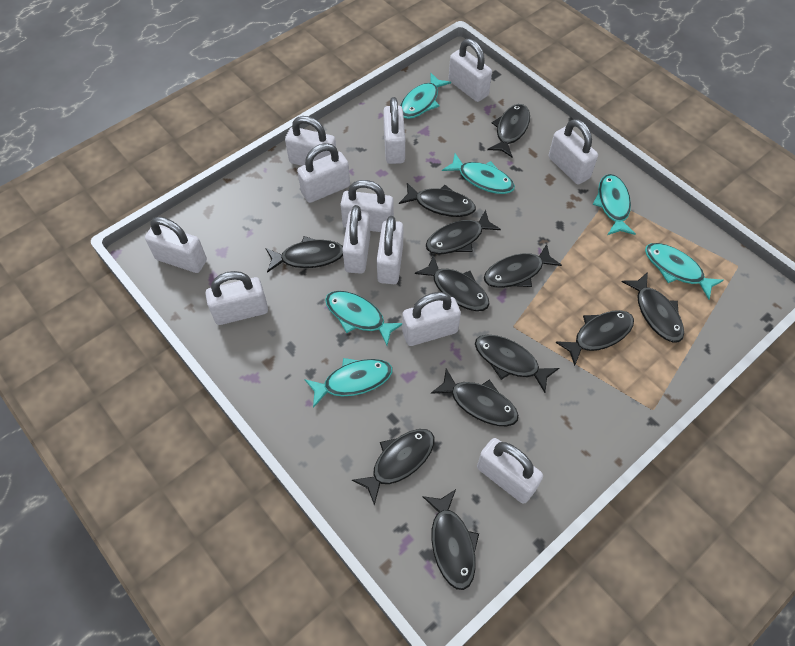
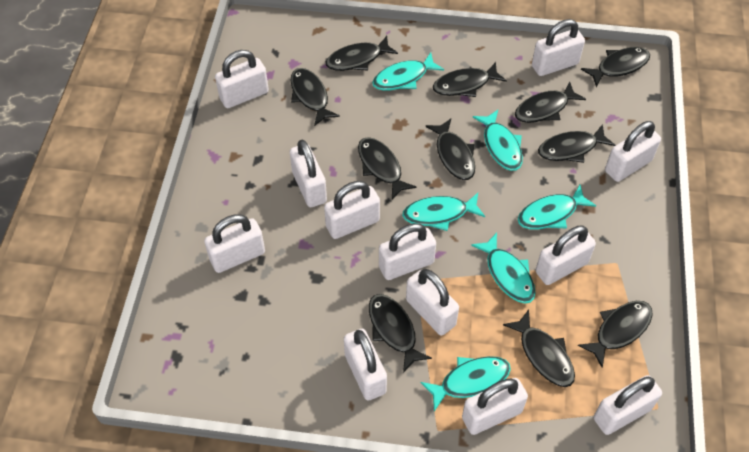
black fish: [266,236,343,273] [352,429,435,505] [399,183,476,217] [415,255,490,311] [422,489,479,590] [426,210,501,254] [431,368,519,426] [475,335,559,393] [484,244,562,288] [487,104,530,157] [555,310,634,366] [622,272,684,343] = 12 -> [291,68,340,126] [326,36,398,71] [358,137,417,199] [369,294,432,373] [425,119,475,180] [433,62,507,97] [503,310,575,387] [515,81,586,123] [538,124,615,163] [578,301,653,368] [581,47,650,87] = 11

